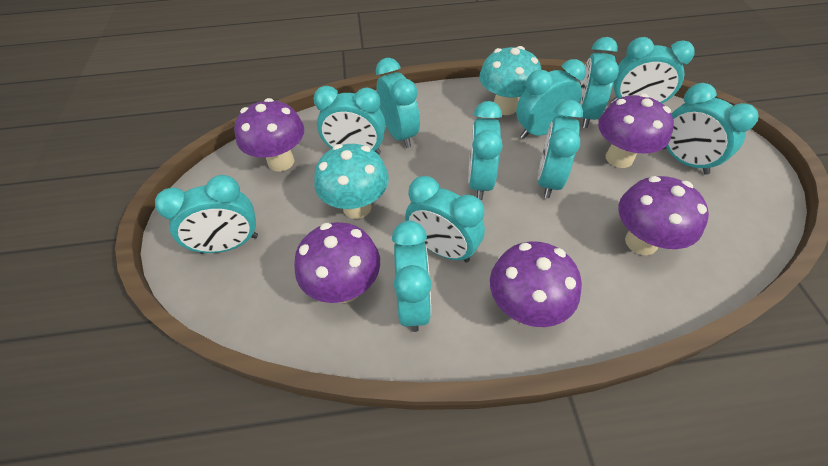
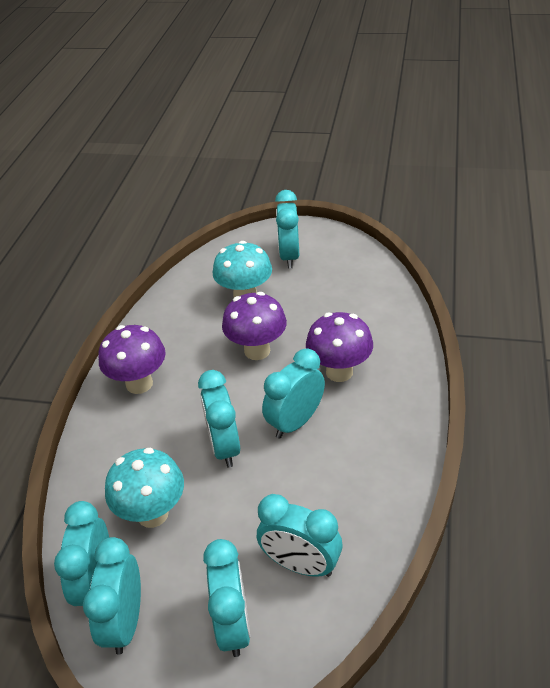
purple mushroom: [234,98,304,171] [294,222,380,303] [490,241,582,327] [598,93,674,168] [618,176,709,255] = 5 -> [98,325,166,394] [222,292,287,360] [306,312,373,382] = 3
turquoise clock: [155,175,258,254] [314,86,386,155] [376,58,420,148] [392,221,431,332] [405,176,485,262] [468,101,503,200] [516,59,586,139] [538,100,583,198] [579,37,619,128] [611,37,694,103] [663,83,758,175] = 11 -> [54,501,109,606] [83,537,141,655] [198,370,240,468] [203,539,250,657] [257,494,343,577] [262,349,325,439] [275,190,299,268] = 7

